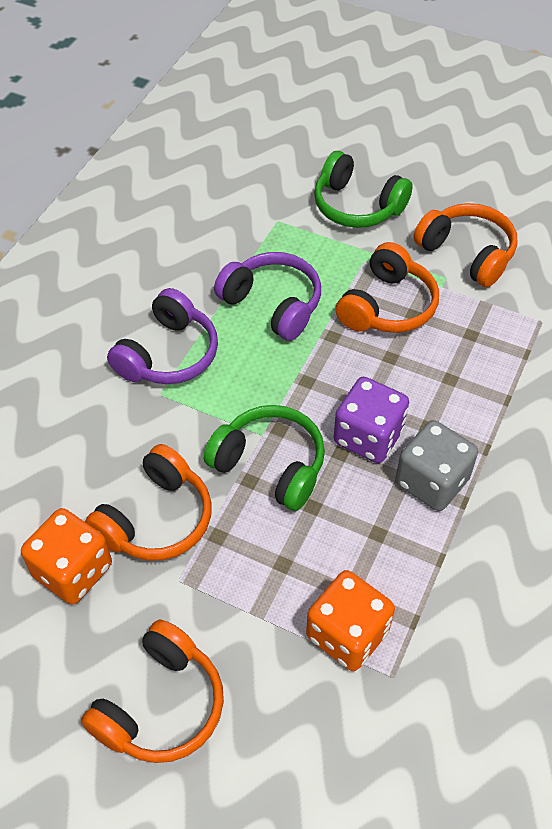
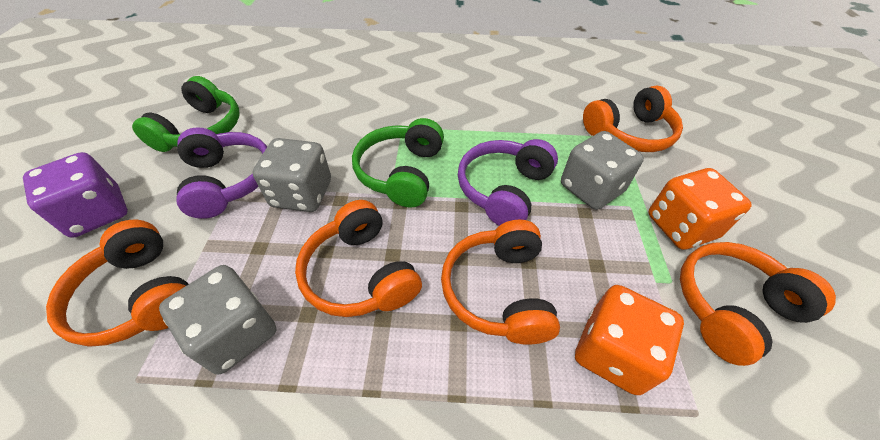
grey dice: [395,420,478,511] = 1 -> [159,265,276,375] [253,138,331,212] [561,131,644,210] = 3
orange headphones: [81,620,224,763] [85,444,212,561] [335,242,439,333] [413,203,517,287] = 4 -> [46,220,188,347] [295,200,422,317] [441,220,560,345] [583,86,683,152] [680,242,836,366] = 5

